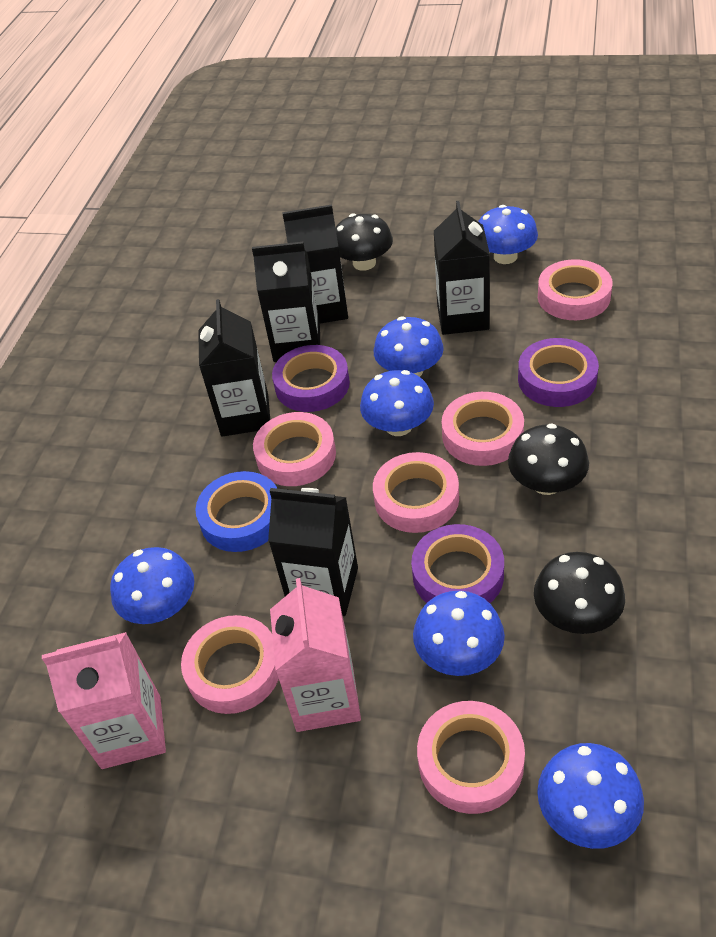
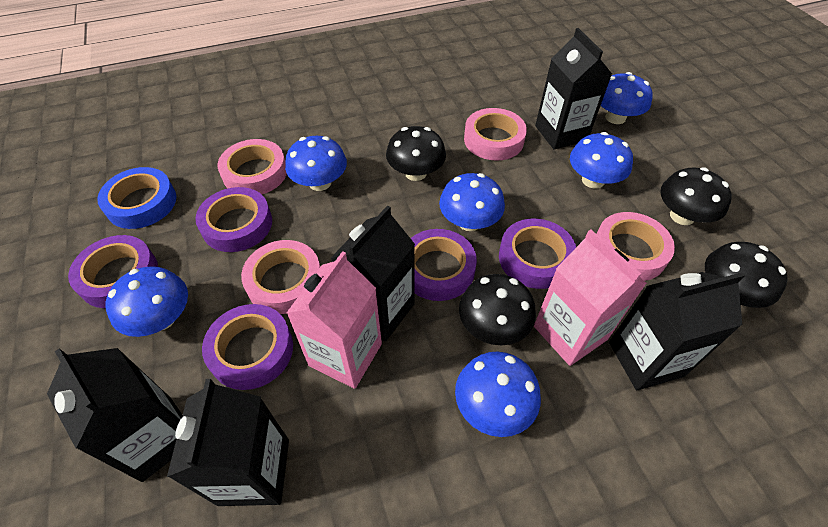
black mushroom: [335,213,393,271] [508,424,589,495] [534,552,625,634] = 3 -> [386,126,446,181] [459,274,536,345] [660,167,732,225] [705,242,788,308] = 4
pink tape: [181,615,279,714] [253,412,336,486] [373,452,459,533] [417,701,525,814] [442,392,524,466] [538,259,612,320] = 6 -> [218,139,287,194] [241,240,320,314] [464,108,527,161] [597,212,675,281] = 4
purple tape: [272,345,350,412] [411,524,504,603] [518,338,599,407] = 3 -> [68,235,158,308] [195,187,272,252] [202,304,293,390] [411,229,477,301] [499,219,576,289] = 5

